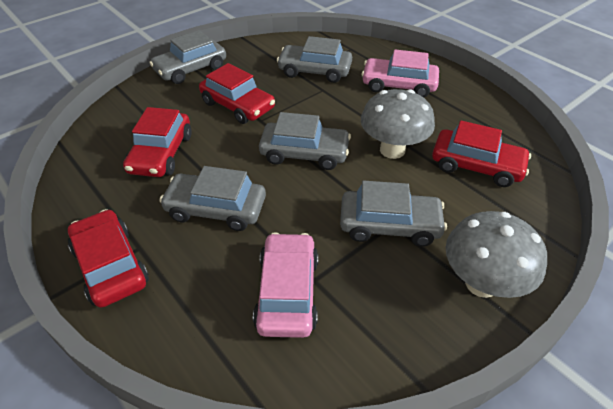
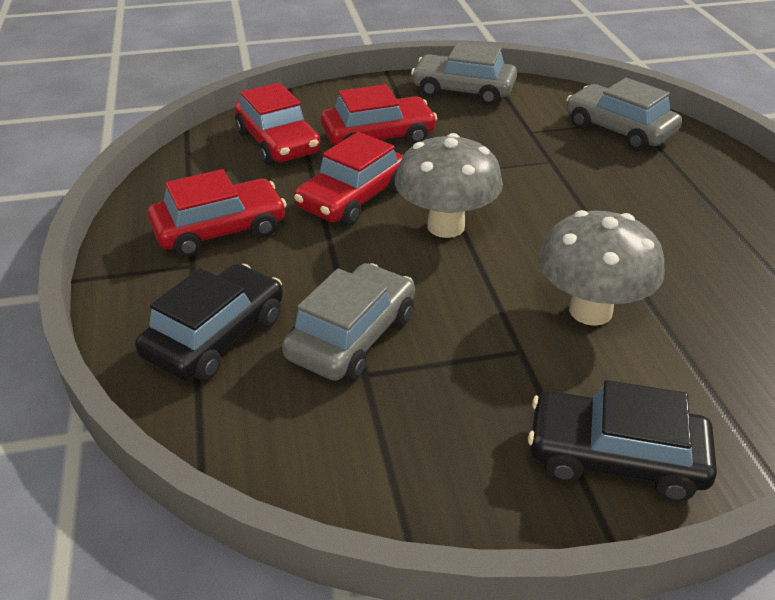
black car: none = 0 -> [135,264,283,381] [528,380,717,502] = 2
grey car: [149,30,226,84] [160,166,266,231] [259,112,351,170] [277,36,352,83] [340,181,447,247] = 5 -> [282,263,415,381] [411,42,517,105] [566,78,682,151] = 3
pink car: [253,232,318,338] [362,50,439,98] = 2 -> none = 0

